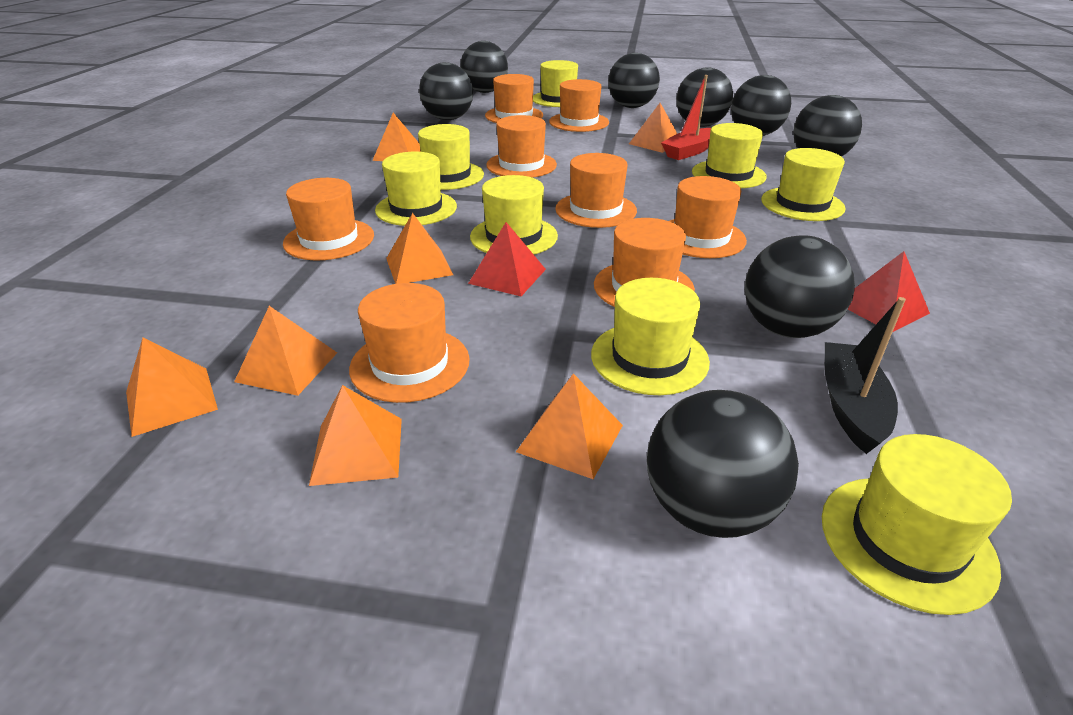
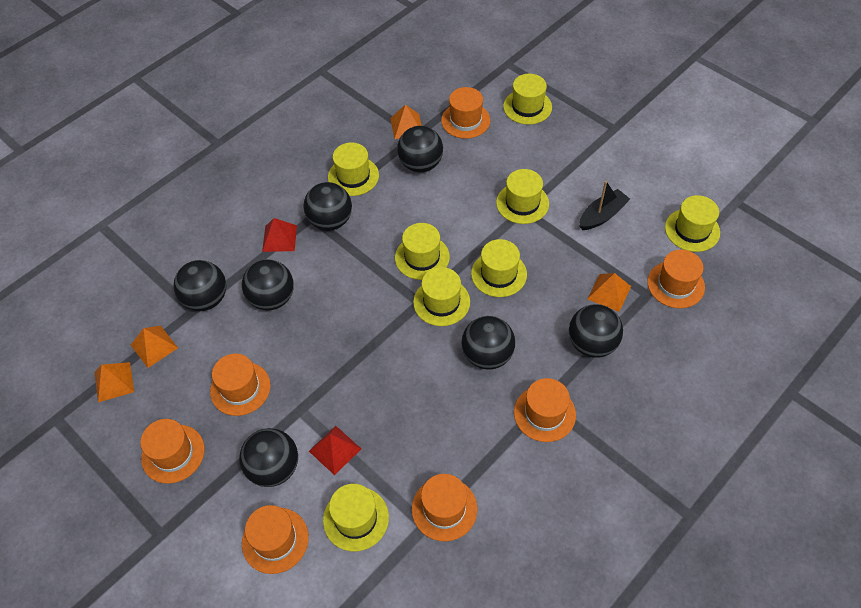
black ball: [419,62,473,120] [460,41,508,93] [608,53,660,108] [647,390,799,538] [677,67,733,127] [731,75,791,136] [745,235,855,338] [793,95,862,157] = 8 -> [174,260,226,311] [239,428,298,487] [242,259,294,310] [304,182,352,231] [397,126,443,172] [462,316,515,369] [569,304,623,358] = 7
orange hat: [283,178,374,260] [349,283,470,403] [485,74,543,123] [486,115,557,178] [549,79,609,132] [555,153,637,228] [594,218,695,307] [669,176,747,258] = 8 -> [140,419,205,484] [210,354,271,416] [242,505,309,574] [412,474,477,541] [441,87,490,139] [514,378,576,442] [647,250,705,308] = 7
orange pyramid: [126,338,218,437] [234,306,337,396] [309,385,402,486] [372,113,421,161] [386,213,453,284] [516,373,623,479] [629,103,677,153] = 7 -> [95,362,134,402] [131,326,178,368] [390,104,422,139] [587,273,631,312] = 4
red boat: [661,75,711,160] = 1 -> none = 0

